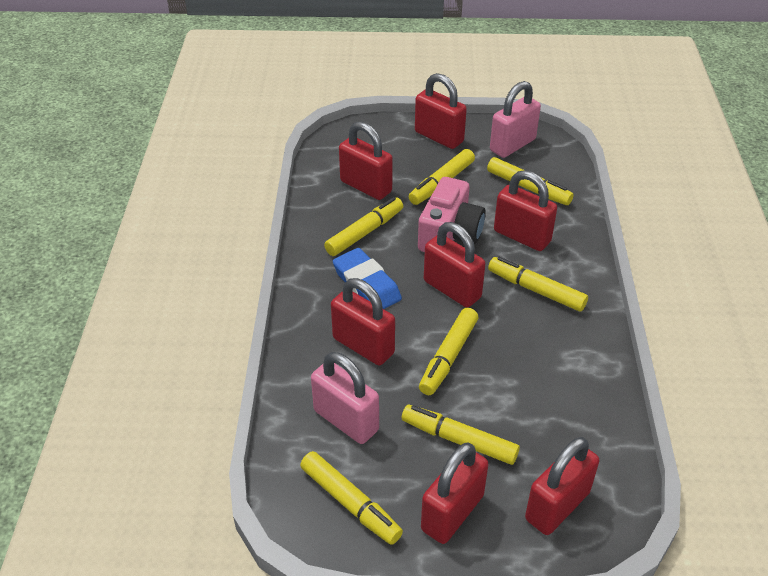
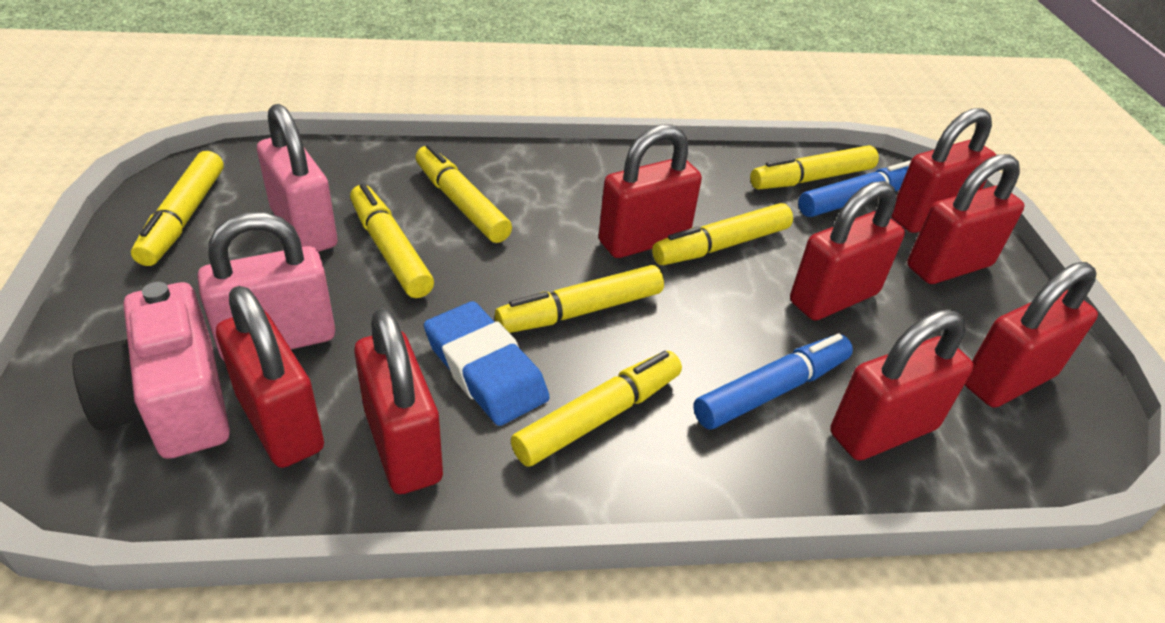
blue marker: none = 0 -> [693,333,853,429] [798,160,911,217] = 2
red padlock: [331,278,395,365] [339,122,393,200] [415,73,467,149] [421,443,488,544] [424,222,485,308] [494,170,557,251] [525,437,599,535] = 7 -> [216,286,324,468] [354,308,443,494] [599,124,702,258] [790,181,905,320] [830,309,974,461] [891,108,996,233] [907,154,1024,284] [965,262,1098,408] = 8

